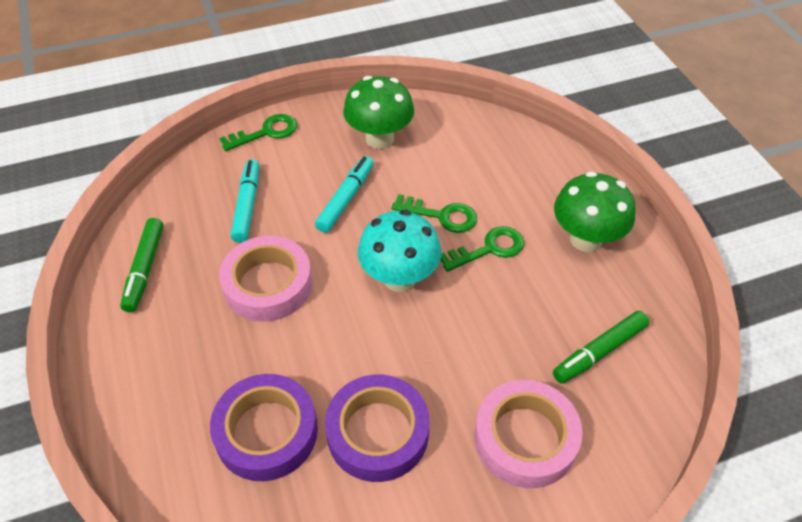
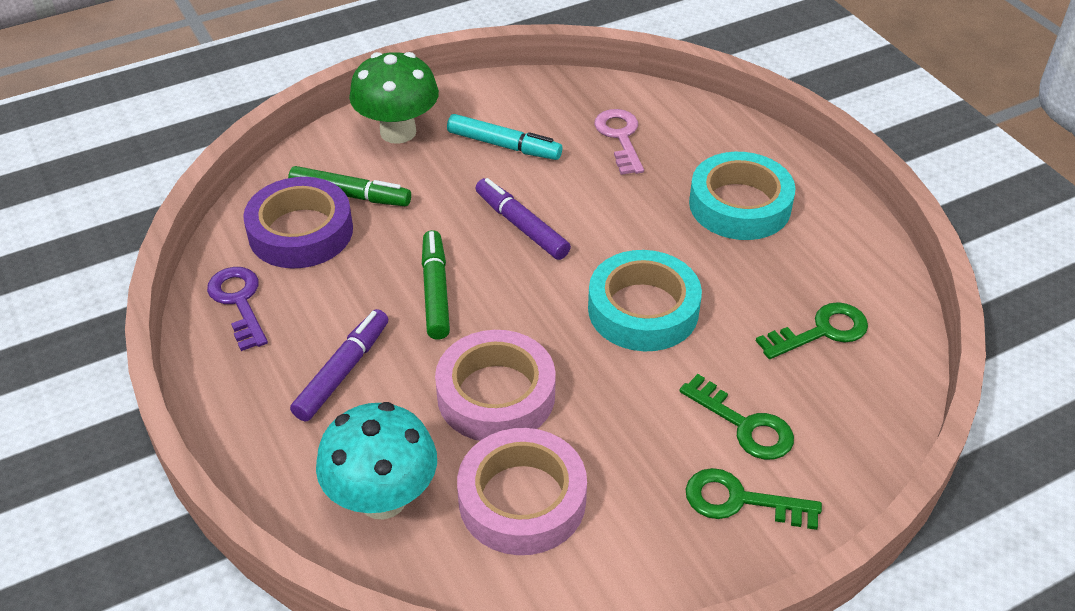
green mushroom: [343,76,414,149] [554,172,636,252] = 2 -> [349,52,439,144] = 1
pink key: none = 0 -> [594,109,644,175] = 1
purple key: none = 0 -> [207,267,268,351] = 1
purple marker: none = 0 -> [290,309,388,421] [475,178,571,260] = 2
purple tape: [210,374,318,481] [325,374,430,482] = 2 -> [243,177,353,269] = 1
turquoise marker: [231,159,259,243] [315,156,374,233] = 2 -> [447,114,562,160] = 1
turquoise tape: none = 0 -> [588,250,702,351] [689,152,796,240] = 2

